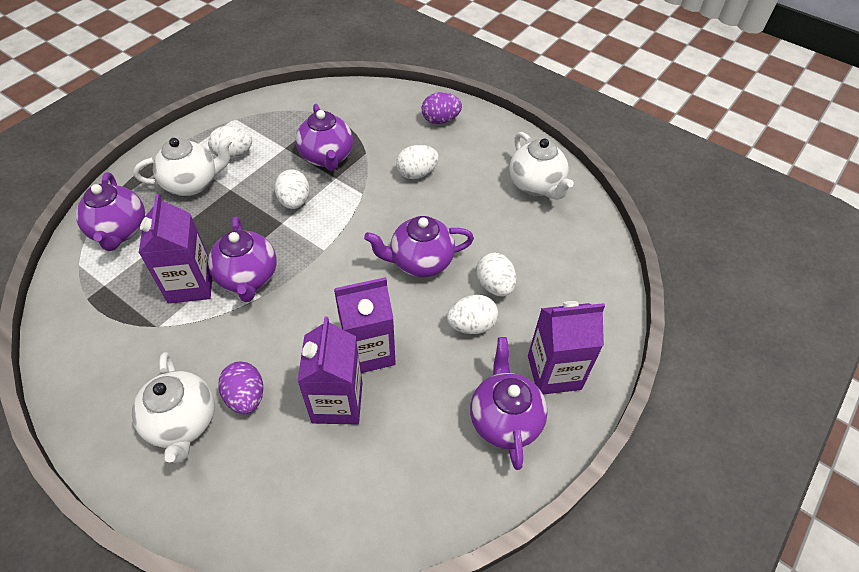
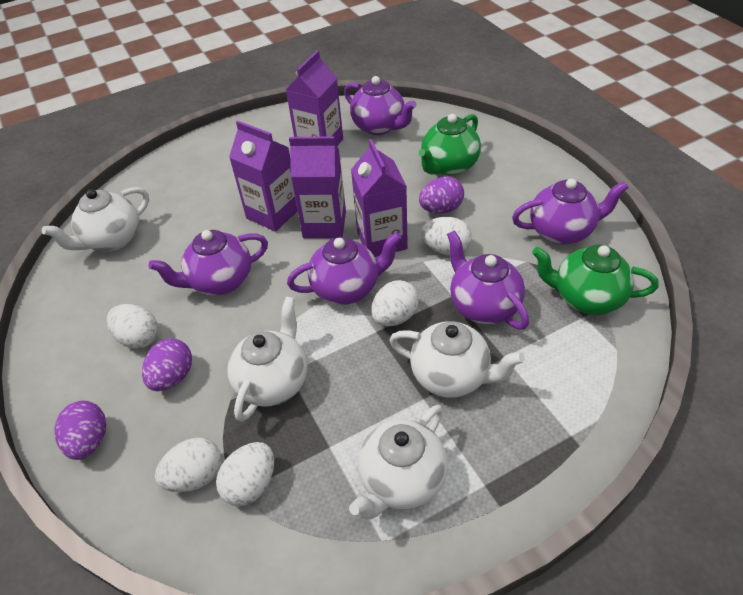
green teapot: none = 0 -> [419,114,481,176] [532,245,659,315] = 2
purple egg: [218,362,263,414] [422,92,462,124] = 2 -> [54,401,106,460] [142,339,192,391] [419,177,464,214] = 3
white teapot: [132,352,214,463] [133,136,233,196] [509,132,574,200] = 3 -> [42,187,149,251] [227,296,307,422] [349,405,448,520] [389,321,525,398] = 4

